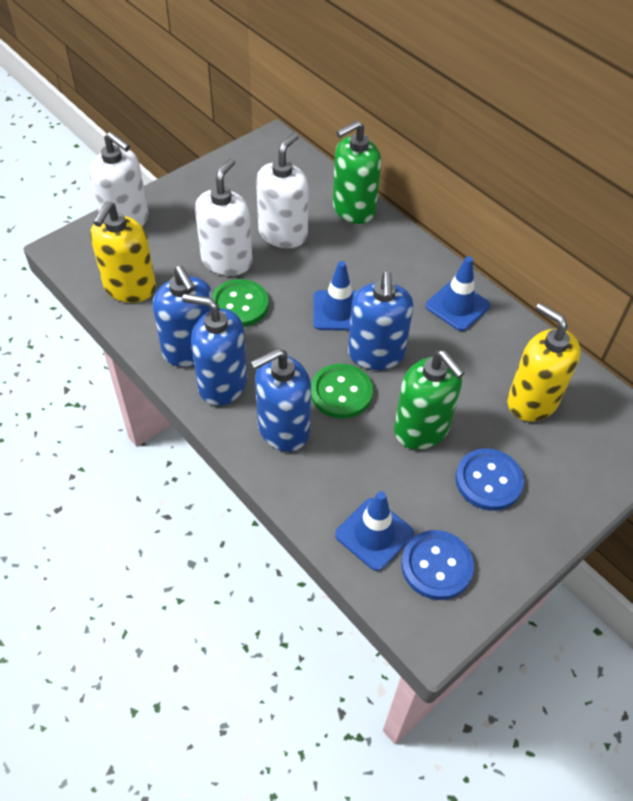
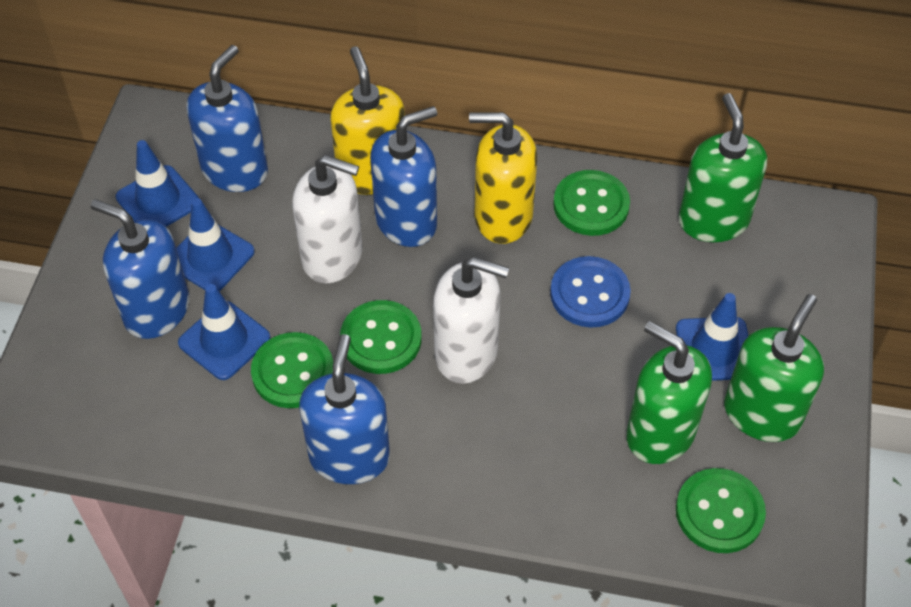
blue button: [401,530,474,600] [456,449,524,511] = 2 -> [550,256,631,328] = 1
blue traffic cone: [313,261,357,331] [335,491,414,571] [425,256,490,331] = 3 -> [116,140,199,227] [176,198,255,291] [178,284,271,380] [676,293,748,381] = 4
green button: [213,279,269,327] [311,364,373,419] = 2 -> [251,332,333,408] [340,300,422,374] [553,170,630,236] [676,468,766,553] = 4
green soap dispenser: [333,120,381,224] [394,350,465,450] = 2 -> [626,321,712,464] [678,93,767,242] [724,294,824,442] = 3
white soap dispenser: [89,132,148,226] [195,158,252,276] [256,132,309,248] = 3 -> [292,155,362,283] [433,257,509,384] = 2

